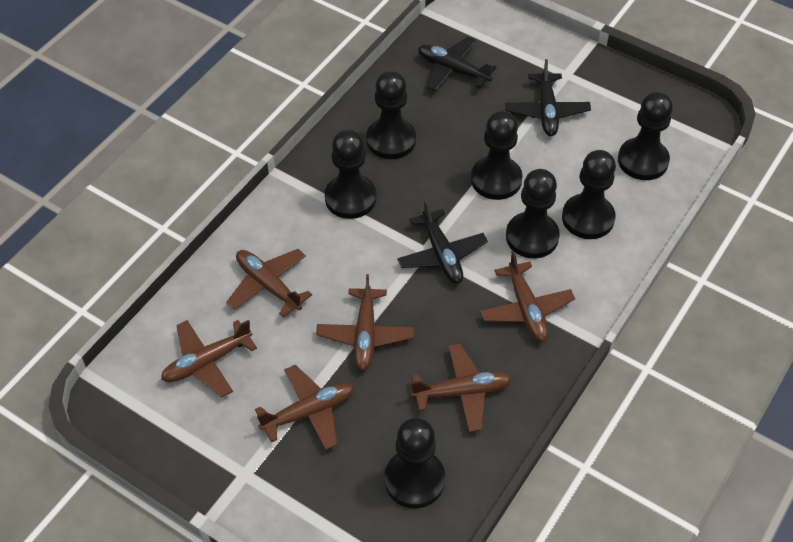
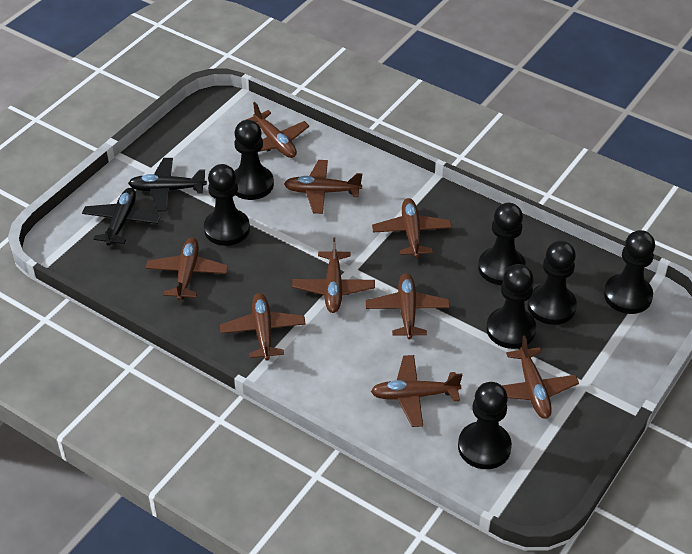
black plane: [397,199,488,284] [418,37,496,91] [505,59,591,136] = 3 -> [82,188,160,246] [128,158,207,211] = 2
brown plane: [161,320,257,397] [226,249,312,317] [255,365,354,450] [316,274,414,370] [411,343,512,432] [480,251,575,342] = 6 -> [146,238,228,301] [220,293,306,361] [246,102,309,158] [284,160,362,214] [292,238,375,313] [366,273,450,339] [371,355,462,427] [372,198,452,258] [502,335,579,419] = 9

